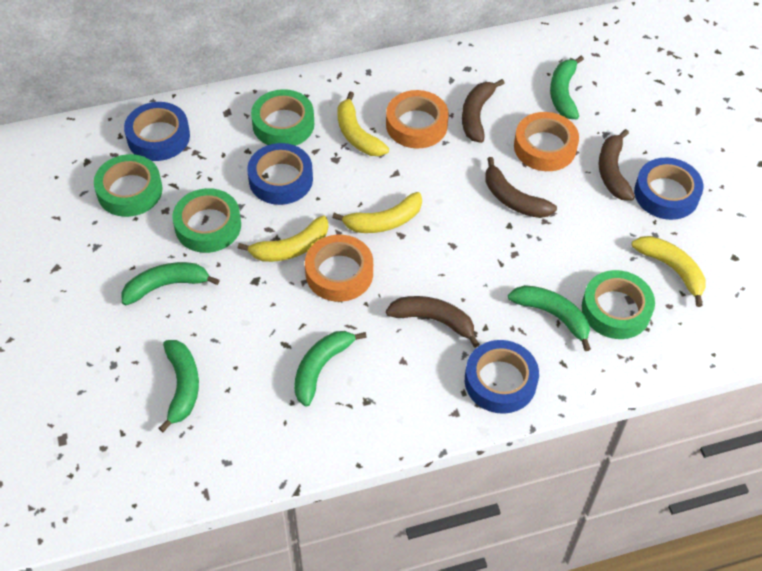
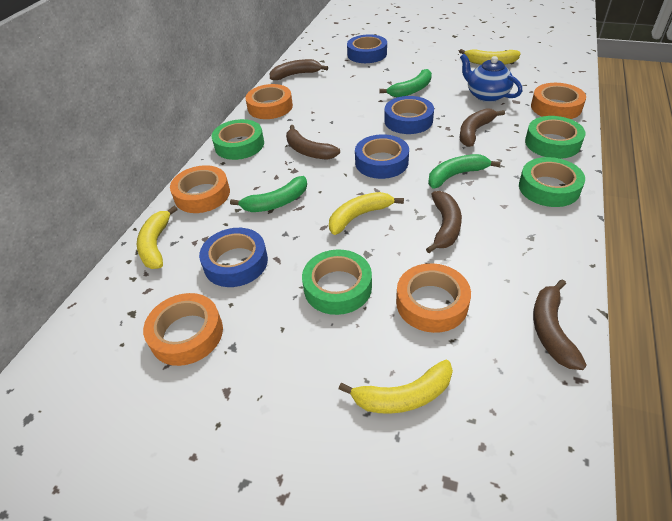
blue teapot: none = 0 -> [460,54,522,102] = 1
brown banana: [386,296,480,348] [462,79,505,143] [485,157,557,218] [599,129,635,200] = 4 -> [270,59,328,80] [286,125,340,160] [426,191,462,253] [460,108,505,147] [533,279,587,370] = 5
green banana: [122,262,220,305] [159,340,199,432] [294,331,367,407] [508,285,591,351] [550,56,584,119] = 5 -> [230,176,307,212] [380,69,432,97] [428,154,501,189] = 3
orange tape: [305,235,373,302] [386,90,449,149] [514,112,579,171] = 3 -> [143,293,223,366] [170,165,230,213] [245,84,293,119] [396,263,471,333] [531,83,586,119] = 5

